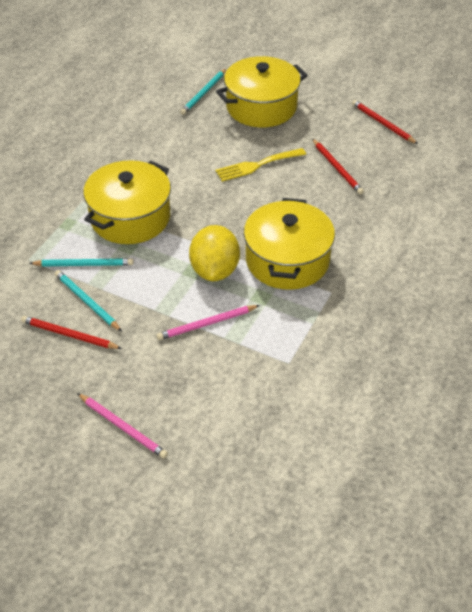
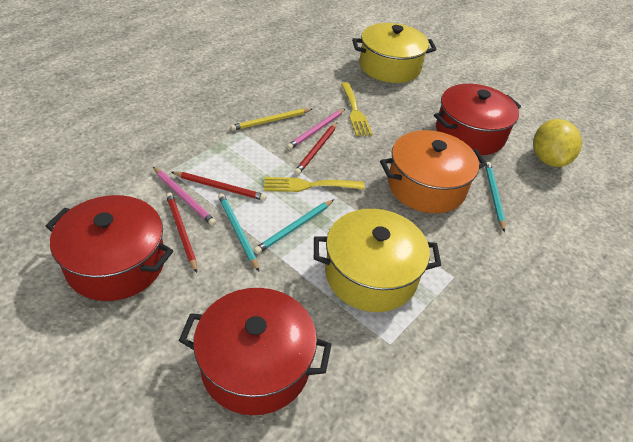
orange pot: none = 0 -> [380,130,487,213] = 1
red pot: none = 0 -> [46,195,173,301] [179,288,332,415] [434,84,521,155] = 3
yellow fork: [215,148,306,182] = 1 -> [264,177,365,192] [341,83,372,136] = 2
yellow pencil: none = 0 -> [230,108,312,131] = 1
yellow pot: [83,160,171,244] [216,56,308,127] [244,198,335,290] = 3 -> [314,209,441,312] [352,23,437,83] = 2

